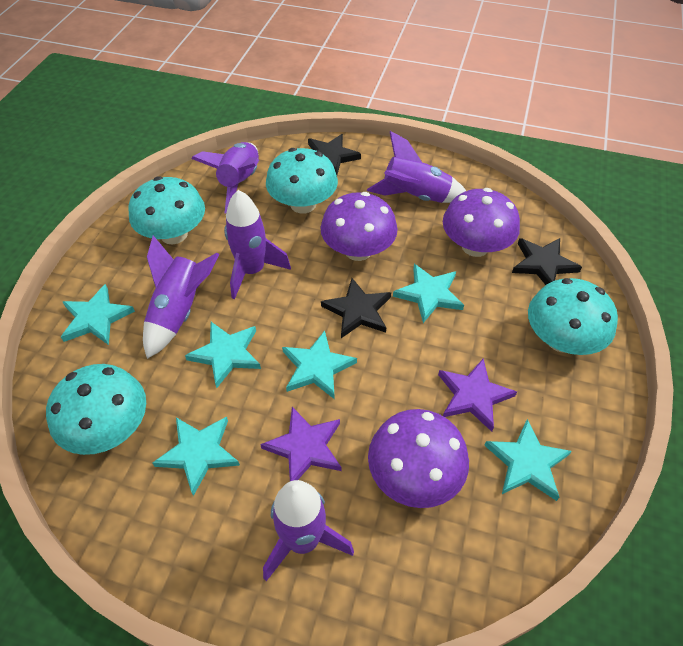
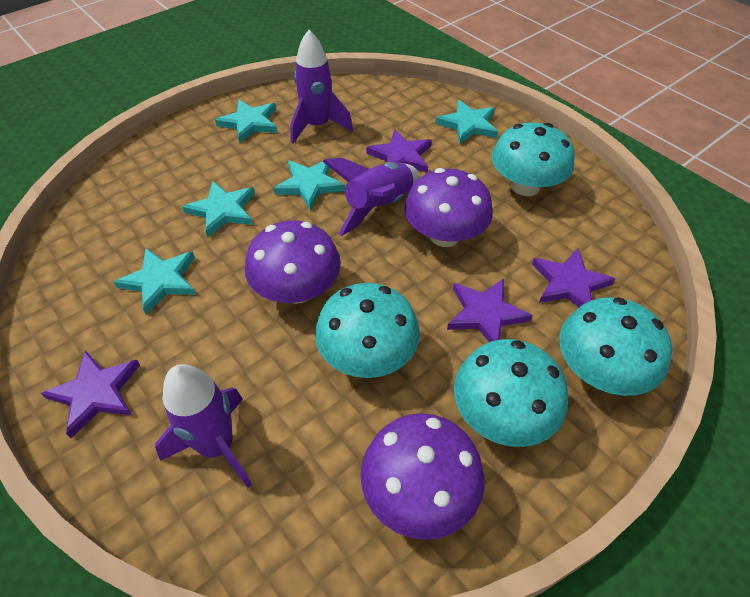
black star: [308,134,361,175] [321,278,391,338] [512,238,582,285] = 3 -> none = 0
purple rocket: [143,236,220,359] [191,142,259,213] [224,190,291,299] [263,480,354,581] [367,131,466,203] = 5 -> [155,364,252,488] [290,30,353,144] [323,158,418,236] = 3
purple star: [260,407,341,481] [438,359,517,432] = 2 -> [41,350,140,438] [366,129,432,173] [447,278,533,342] [532,249,615,307] = 4
turquoise star: [61,284,135,345] [152,416,240,496] [185,322,261,388] [282,331,357,399] [393,264,464,323] [484,419,572,501] = 6 -> [114,248,196,315] [182,181,255,238] [215,100,278,143] [273,158,345,210] [435,100,498,145] = 5

